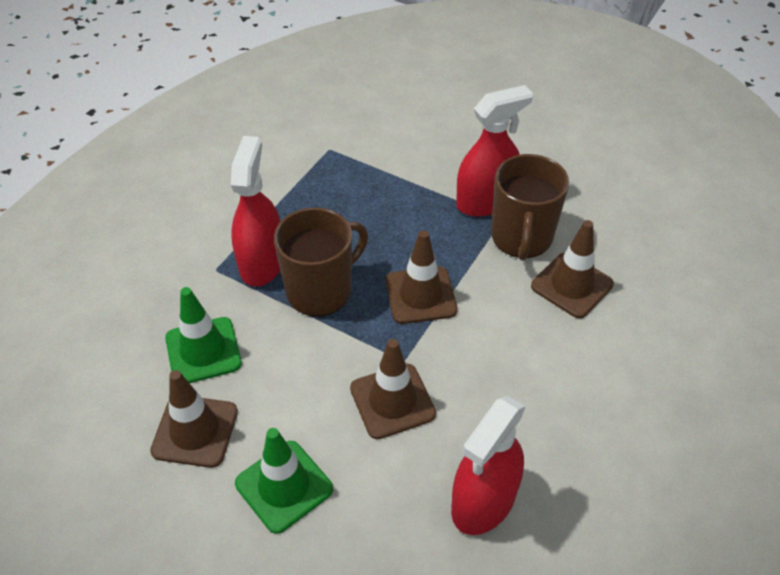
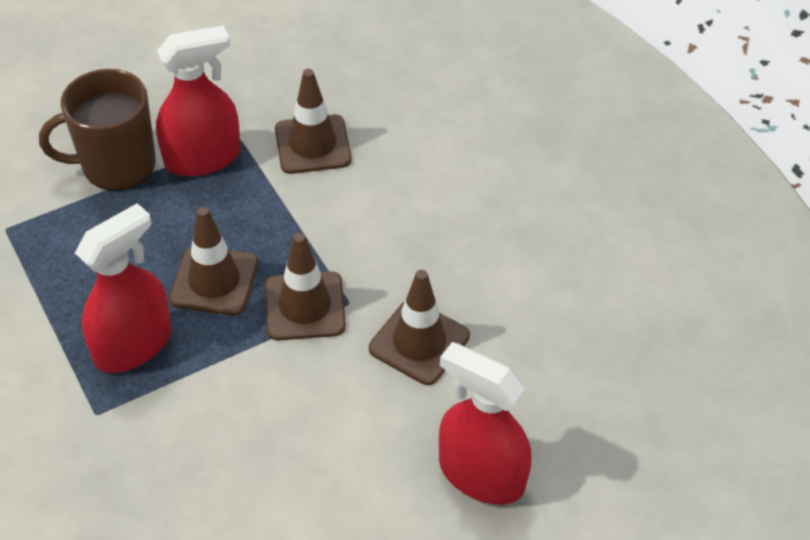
brown mug: [274,207,368,316] [491,154,569,261] = 2 -> [39,69,156,191] = 1
green traffic cone: [165,287,242,383] [235,428,333,534] = 2 -> none = 0

